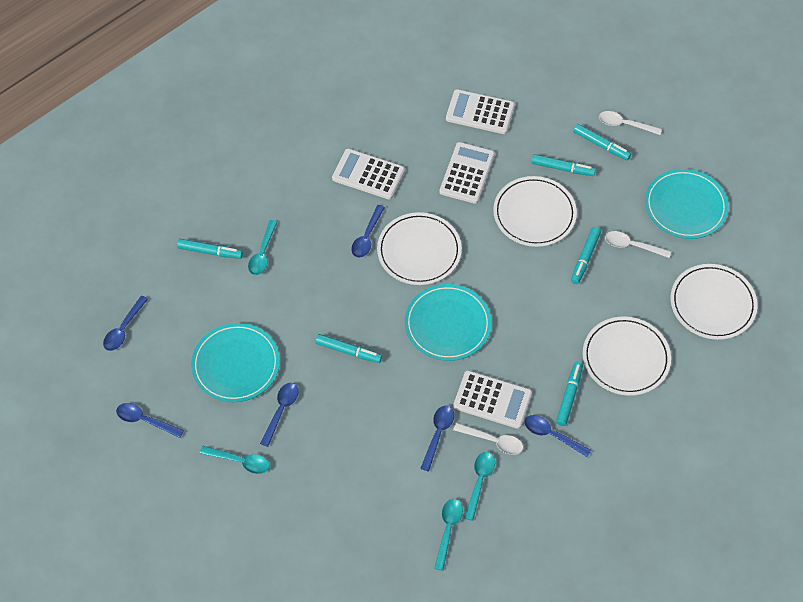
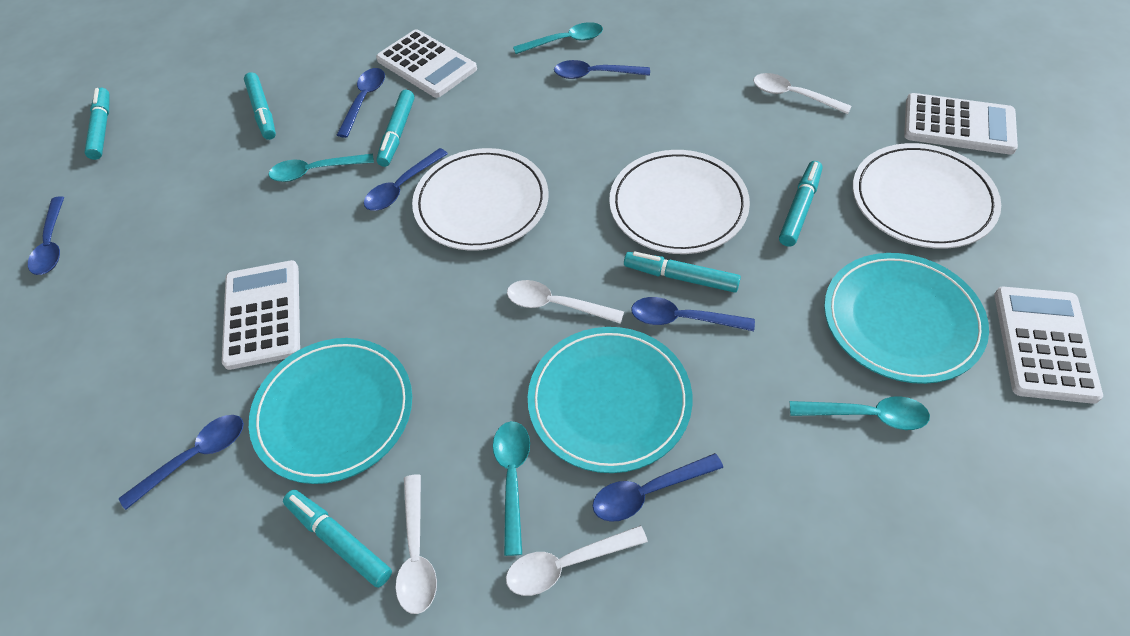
blue spoon: [103,296,148,351] [116,403,184,438] [260,383,299,447] [351,205,385,258] [420,406,454,471] [525,415,591,457] = 6 -> [28,196,64,275] [119,415,244,510] [337,68,385,138] [364,148,448,211] [554,60,650,79] [593,453,723,522] [631,297,755,331] = 7
white plate: [377,212,462,285] [493,176,577,247] [583,316,671,396] [671,264,758,340] = 4 -> [412,148,548,251] [609,150,750,254] [853,143,1001,249] = 3
white spoon: [453,423,523,455] [599,111,662,135] [605,231,671,258] = 3 -> [395,474,437,614] [506,525,648,596] [507,280,624,324] [753,73,852,114] = 4

